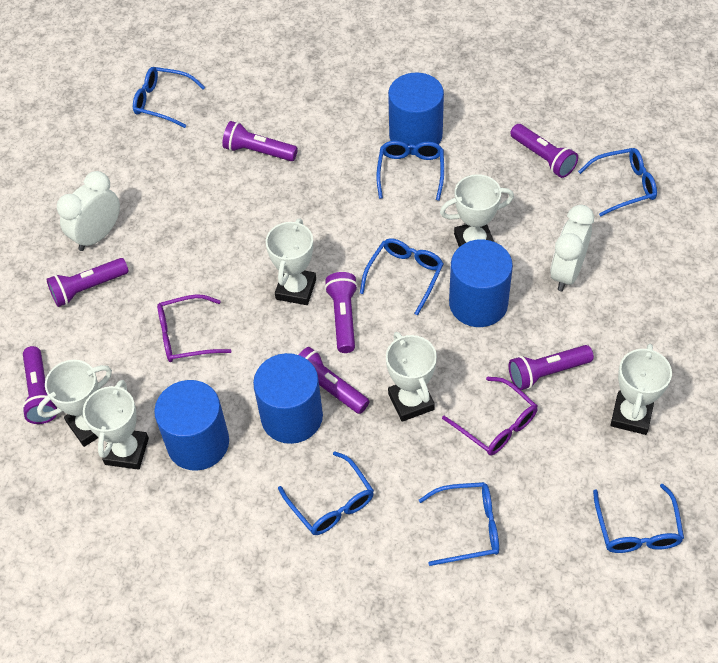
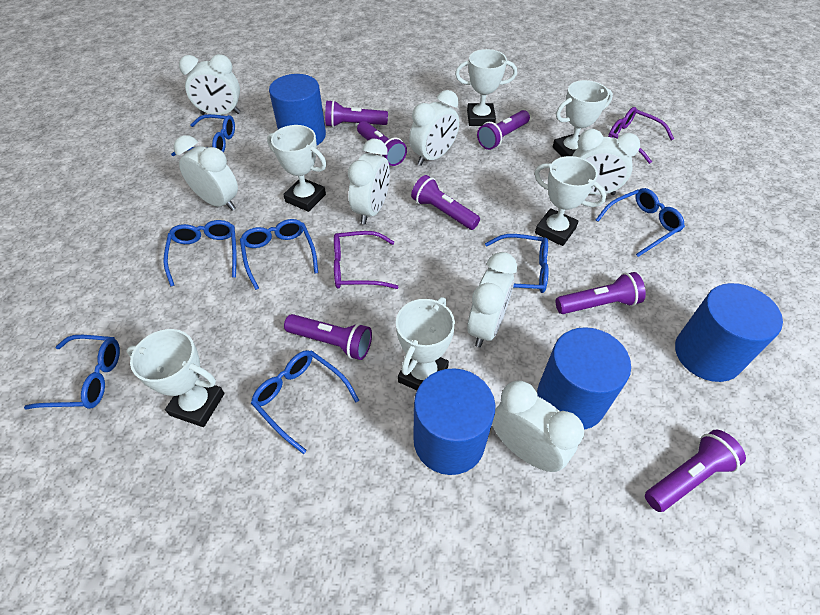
white clock: [57,171,120,251] [550,205,594,291] = 2 -> [174,135,238,211] [179,54,241,115] [348,139,390,224] [409,90,459,166] [467,252,517,347] [492,381,584,472] [572,129,640,195] = 7

